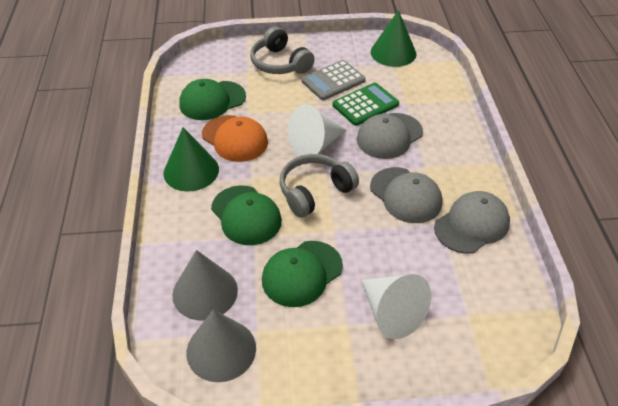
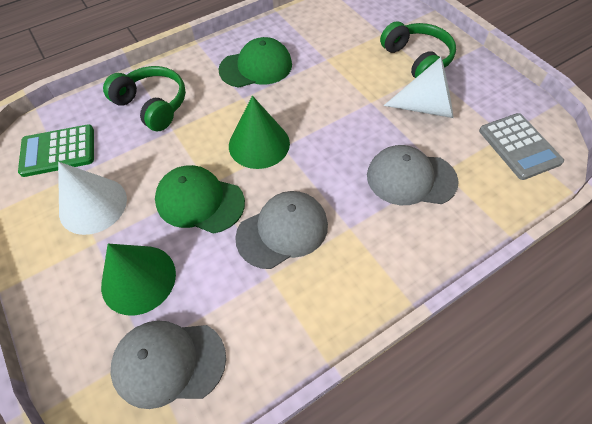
green cap: [179,79,246,120] [211,185,282,245] [262,241,343,307] = 3 -> [155,165,245,234] [219,37,292,88] = 2
green headphones: none = 0 -> [103,66,186,131] [380,21,456,78] = 2
grey cone: [172,250,238,320] [186,309,256,382] = 2 -> none = 0
grey headphones: [250,27,315,74] [280,154,359,218] = 2 -> none = 0
orange cap: [202,115,268,162] = 1 -> none = 0

